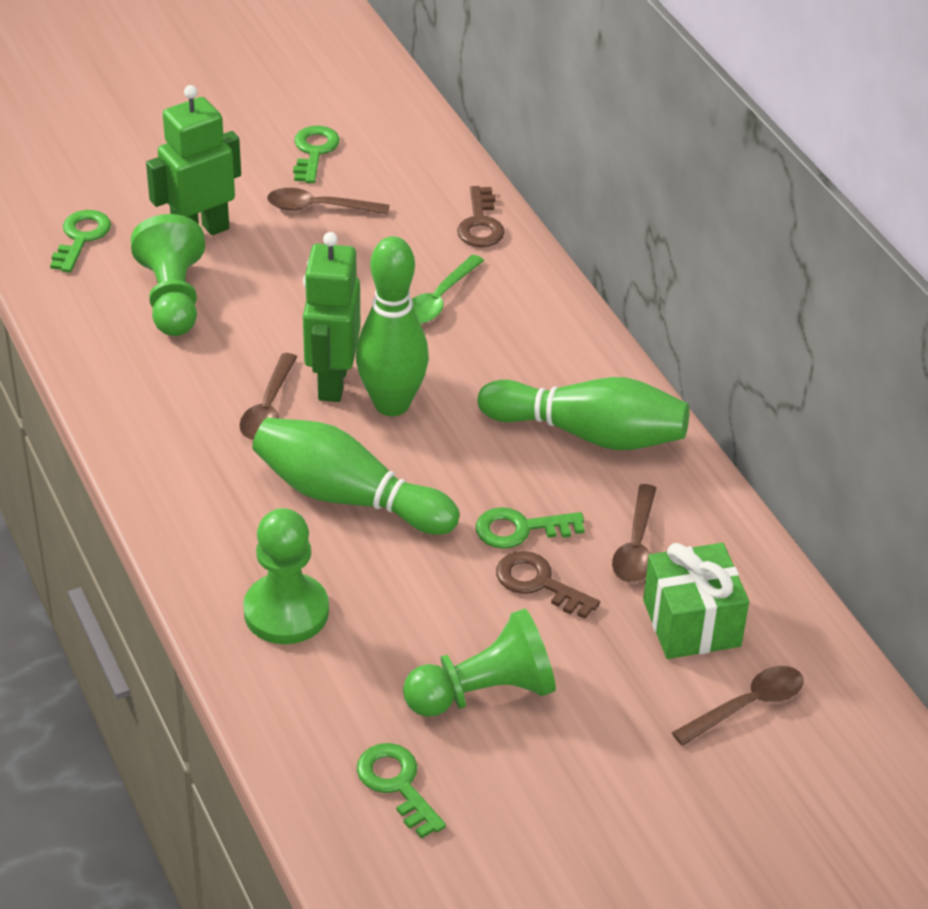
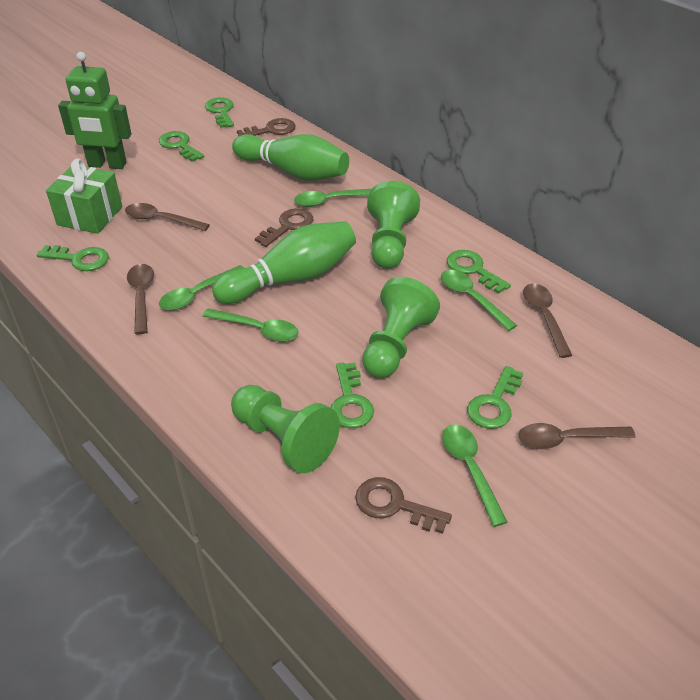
brown key: [457,186,505,247] [496,551,600,619] = 2 -> [237,118,296,136] [255,208,313,247] [355,477,452,534] = 3
green bowling pin: [252,418,460,535] [356,236,429,416] [478,377,689,450] = 3 -> [212,221,356,304] [232,134,349,181] = 2
green key: [50,210,111,273] [293,126,340,183] [357,743,446,838] [476,507,585,549] = 4 -> [37,245,109,271] [159,131,204,162] [205,97,234,128] [331,363,374,428] [447,250,511,294] [467,366,523,429] = 6
green robot: [146,85,241,235] [303,232,360,402] = 2 -> [58,52,131,169] = 1
green spoon: [412,254,484,324] = 1 -> [159,265,244,310] [203,309,299,342] [294,189,371,207] [441,270,517,331] [442,424,507,527] = 5

